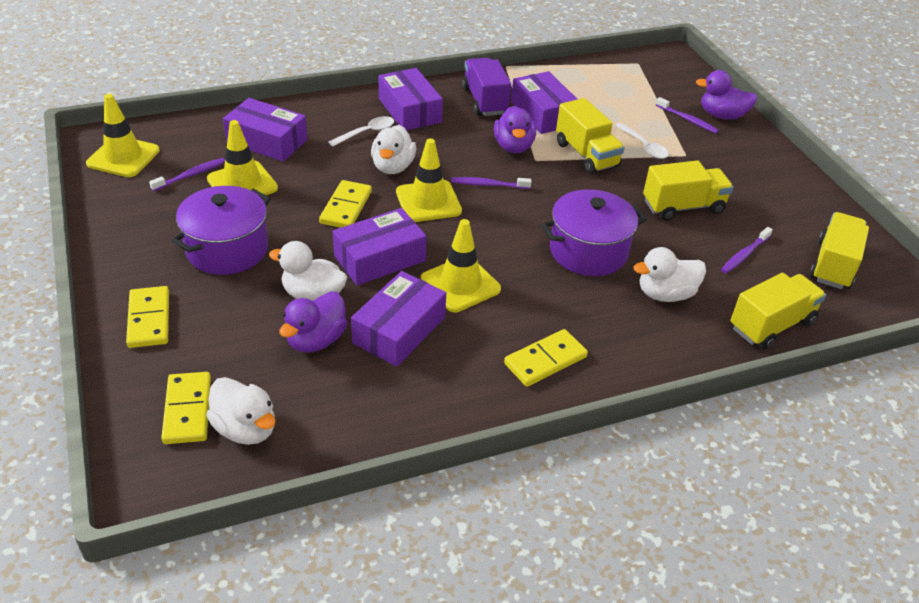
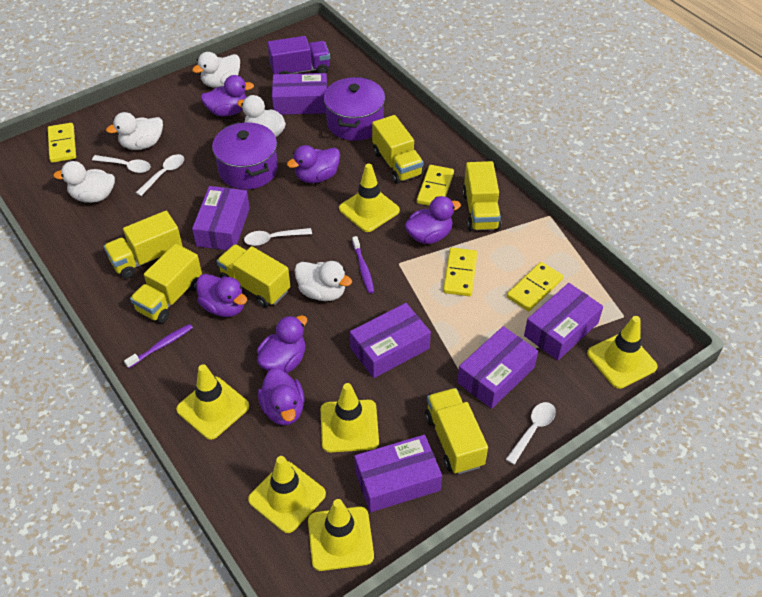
purple box: [223,98,307,162] [333,208,427,286] [351,271,446,367] [378,68,443,130] [511,71,577,134] = 5 -> [192,186,250,250] [272,73,327,115] [350,303,431,378] [354,435,442,512] [457,326,538,409] [524,283,603,360] = 6
purple duck: [279,291,347,352] [494,106,536,153] [696,70,758,120] = 3 -> [196,274,247,317] [201,75,254,116] [257,315,307,373] [258,368,305,425] [287,145,340,183] [405,196,461,244] = 6
purple toothbrush: [149,158,225,191] [451,177,531,189] [656,97,719,133] [721,227,773,273] = 4 -> [124,324,193,368] [352,236,374,294] = 2
white duck: [206,377,275,445] [269,241,347,301] [371,125,416,174] [634,247,706,302] = 4 -> [53,161,115,203] [106,112,163,150] [192,52,240,88] [237,95,286,137] [294,261,352,301] = 5
white spoon: [328,116,394,147] [615,123,669,159] = 2 -> [92,155,151,173] [136,154,184,196] [244,228,312,246] [506,402,556,465] = 4
yellow traffic cone: [86,94,160,177] [207,120,278,195] [396,138,462,222] [421,219,501,312] = 4 -> [176,364,249,440] [248,456,326,533] [308,499,374,571] [321,383,379,452] [339,164,400,232] [587,316,658,389] = 6
yellow truck: [556,98,625,174] [643,160,733,221] [730,273,826,349] [810,212,869,289] = 4 -> [104,211,183,279] [130,244,202,323] [217,244,290,307] [372,115,423,184] [425,388,488,474] [462,161,501,231] = 6

